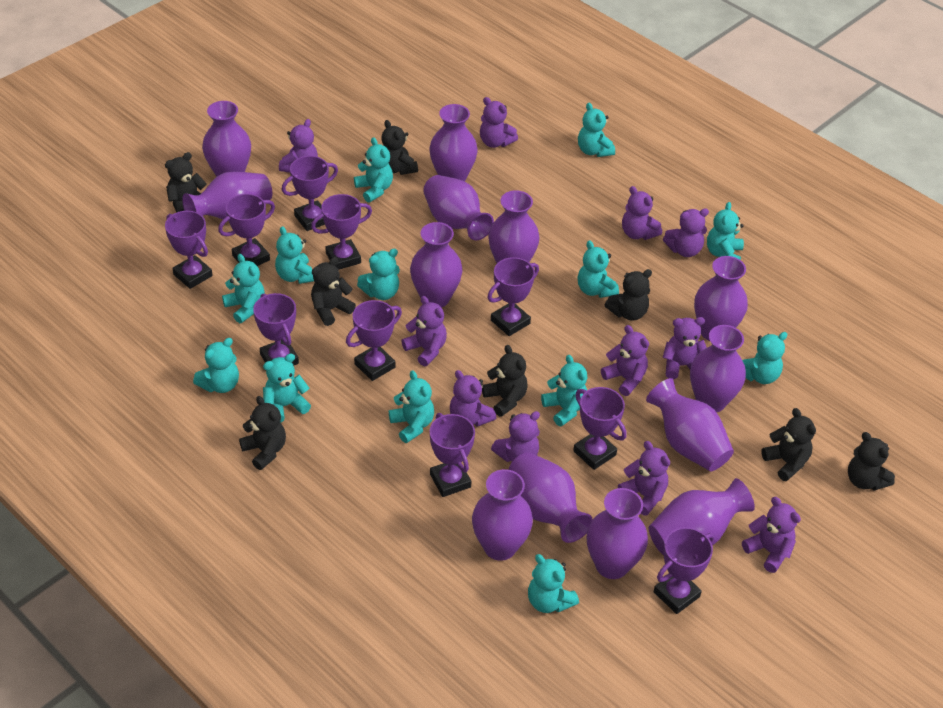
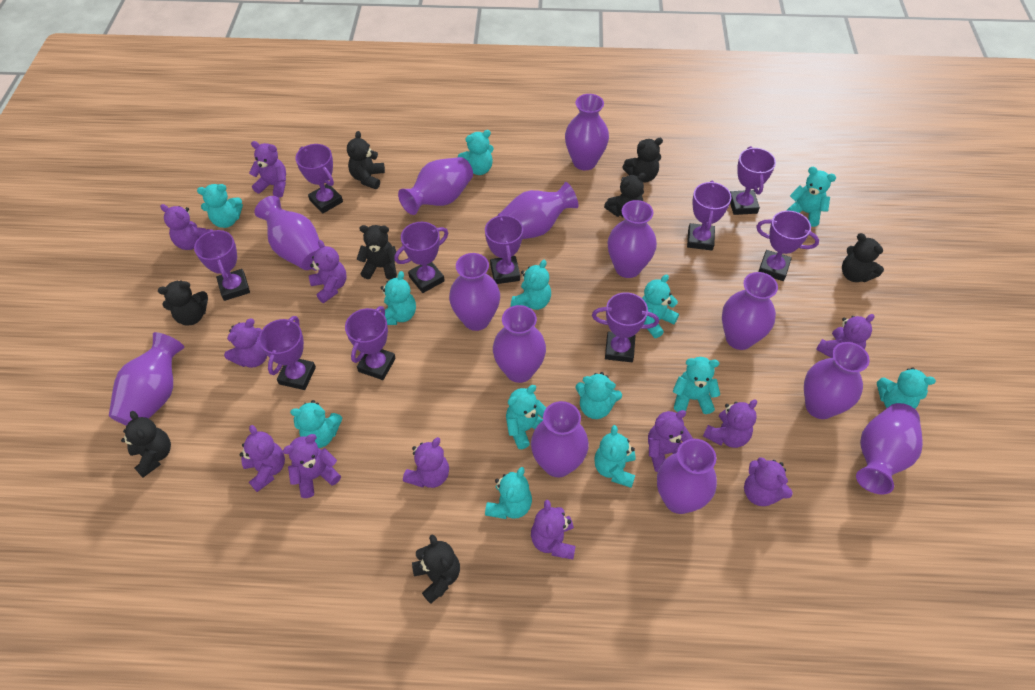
purple teddy bear: [279,119,318,173] [402,296,447,366] [450,370,496,427] [480,97,518,148] [491,411,540,462] [601,325,649,396] [618,441,670,516] [622,186,662,240] [663,208,709,257] [663,317,707,379] [742,497,801,573] = 11 -> [160,204,209,250] [224,318,267,368] [240,425,285,492] [249,141,286,198] [283,434,341,498] [309,240,346,303] [403,437,449,488] [531,500,576,559] [648,410,693,472] [703,399,757,448] [744,457,793,506] [816,314,874,358] = 12

